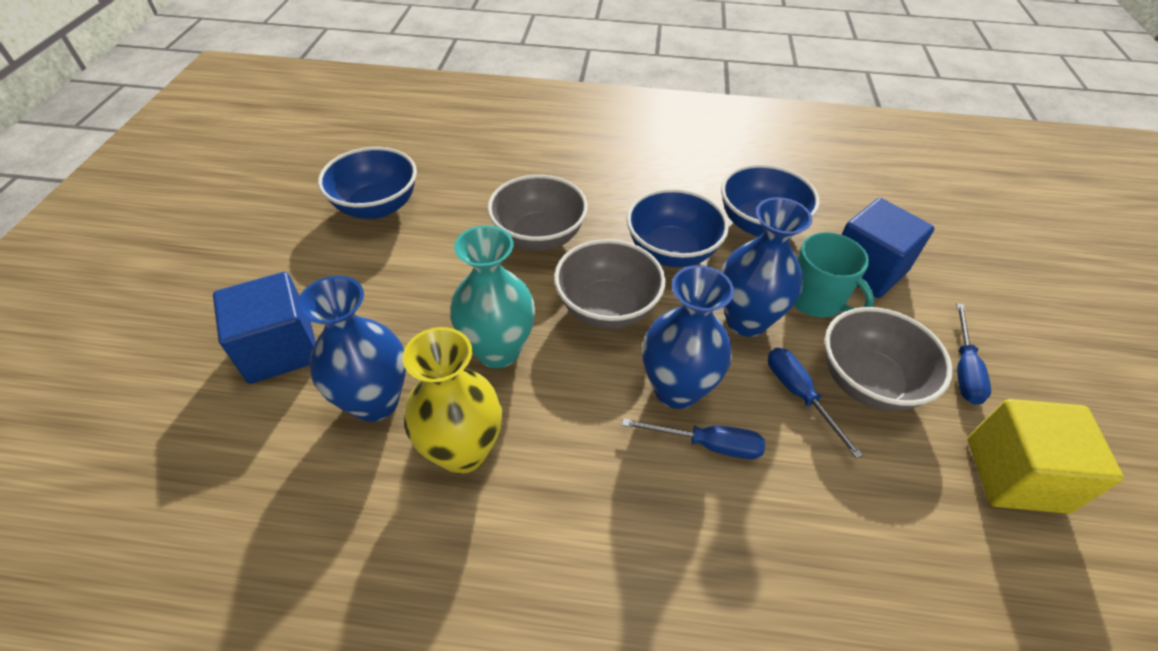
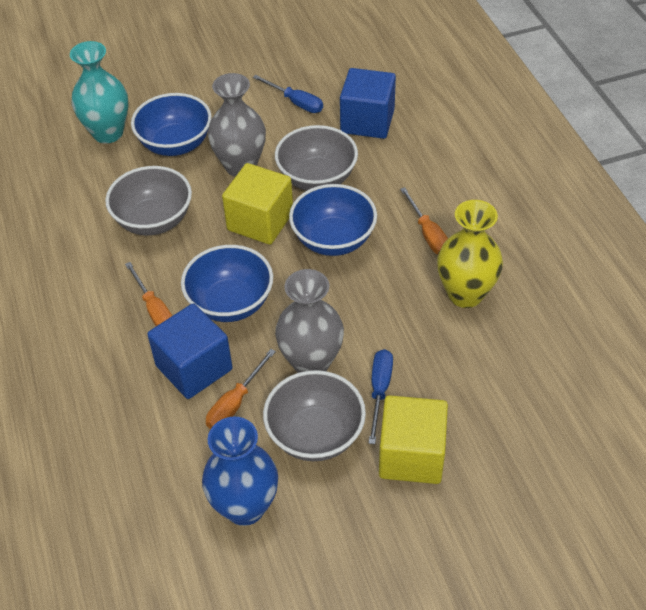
blue screwdriver: [622,418,765,459] [768,348,863,459] [956,303,991,404] = 3 -> [253,75,323,113] [368,349,393,444] = 2
blue vase: [297,276,406,422] [643,265,734,409] [721,197,812,337] = 3 -> [202,417,278,526] = 1
grey vase: none = 0 -> [208,73,266,177] [275,269,344,373] = 2
orange screwdriver: none = 0 -> [125,262,172,326] [206,349,276,429] [400,187,448,254] = 3
turquoise mug: [794,232,874,318] = 1 -> none = 0
yellow cube: [967,399,1124,514] = 1 -> [222,163,293,245] [379,395,448,484] = 2

